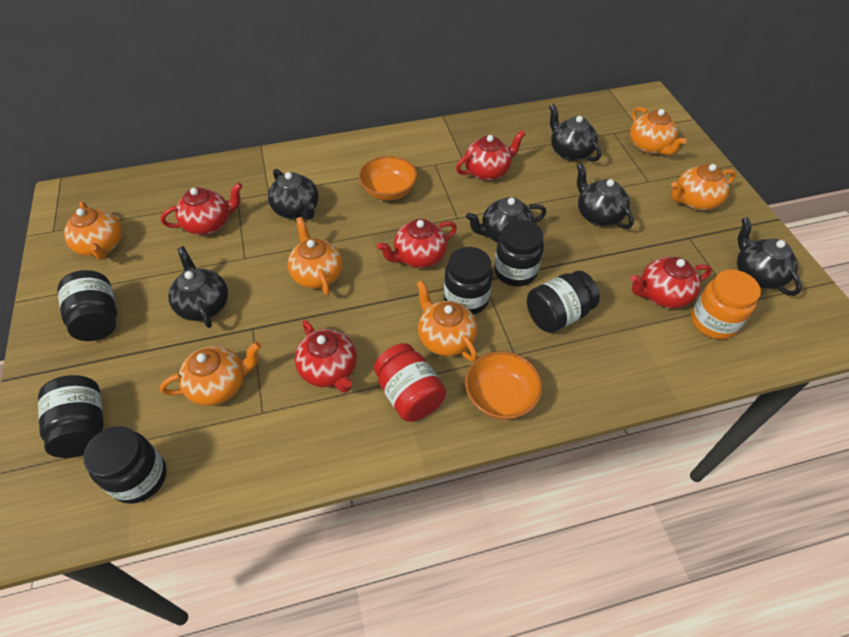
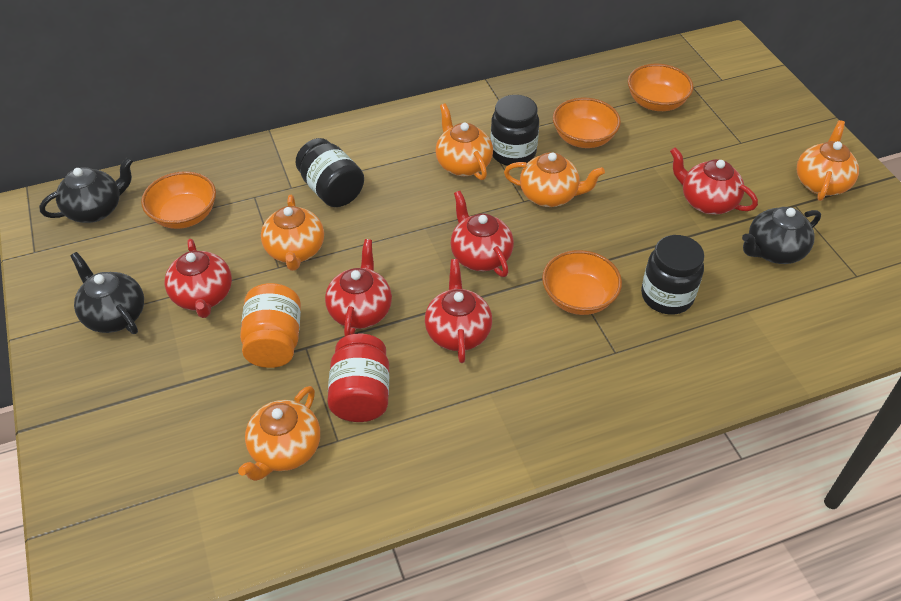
black jar: [38,375,104,458] [58,270,117,341] [83,426,167,504] [444,247,493,315] [494,219,544,286] [527,271,600,333] = 6 -> [295,138,364,207] [490,95,539,166] [641,235,704,315] = 3
black teapot: [168,246,228,328] [268,169,319,220] [466,197,546,242] [549,104,601,162] [577,163,634,229] [737,217,802,296] = 6 -> [39,157,133,223] [70,252,144,334] [742,207,821,264] = 3
orange bowl: [359,156,417,201] [465,351,542,420] = 2 -> [141,171,216,229] [542,250,622,315] [553,98,621,148] [628,64,694,111] = 4
orange teapot: [64,201,122,260] [160,342,261,406] [288,217,343,295] [416,280,477,362] [630,107,686,155] [671,164,736,210] = 6 -> [238,386,320,481] [261,195,324,271] [435,103,493,180] [504,152,605,207] [797,120,859,201] = 5

